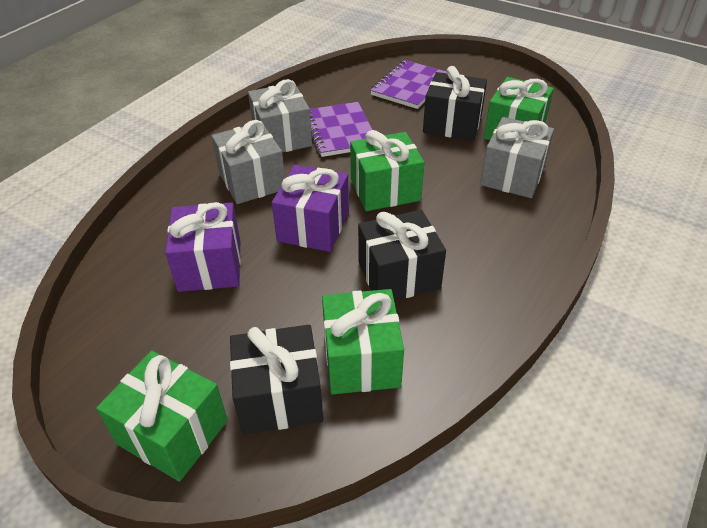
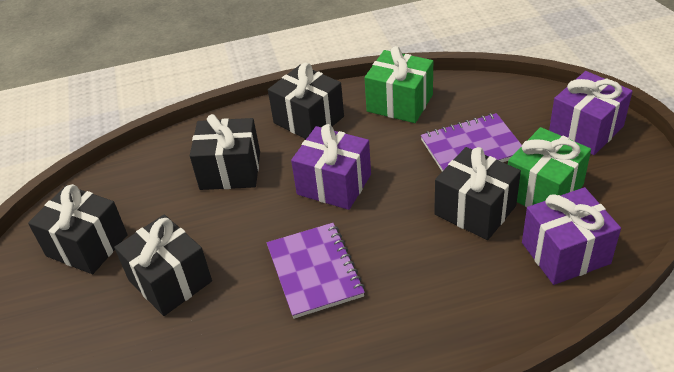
black gift: [230,325,324,435] [358,210,446,301] [423,66,487,141] = 3 -> [28,184,128,274] [114,214,212,316] [190,114,260,190] [268,63,344,139] [434,147,521,240] = 5
green gift: [96,351,228,482] [322,289,404,395] [350,130,424,211] [484,77,554,140] = 4 -> [364,46,433,123] [508,127,591,207] = 2
grey gift: [212,120,285,204] [248,79,312,153] [480,117,554,198] = 3 -> none = 0
purple gift: [165,202,241,292] [272,165,349,252] = 2 -> [291,124,371,210] [522,187,621,285] [549,71,633,155] = 3

